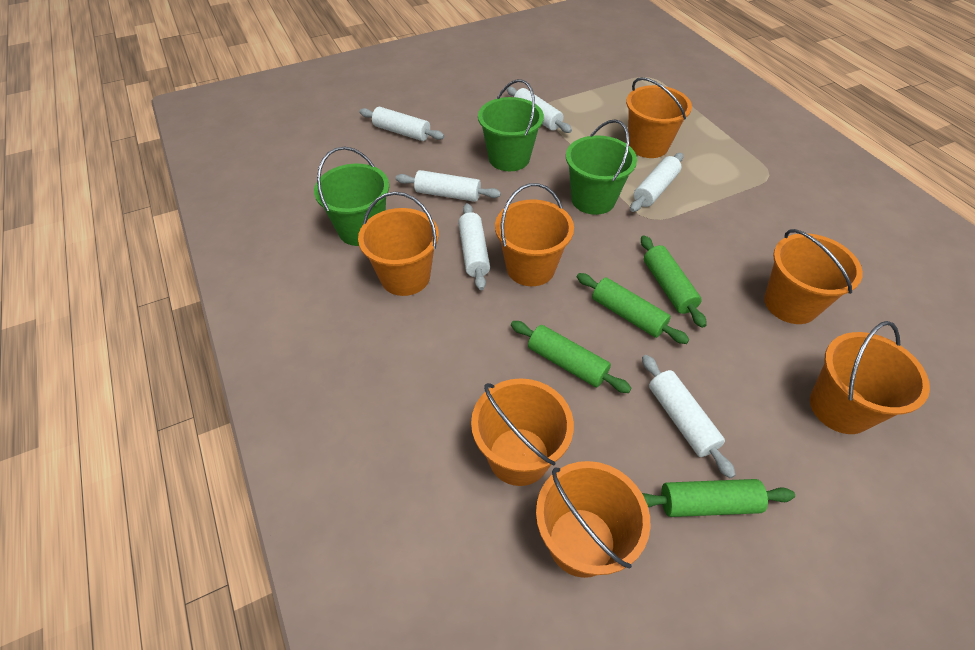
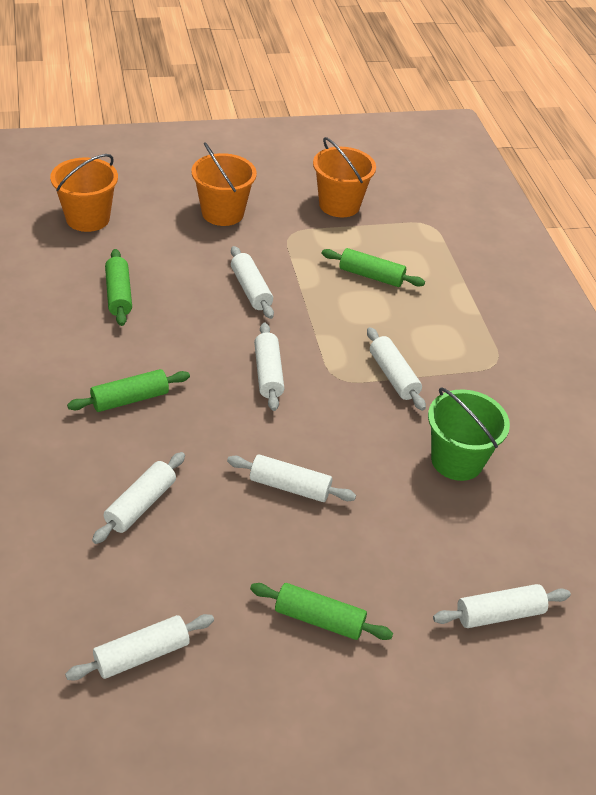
green bucket: [314,147,389,246] [478,79,544,171] [566,119,637,215] = 3 -> [428,388,510,481] = 1
orange bucket: [358,192,439,296] [471,378,574,486] [495,183,574,286] [536,461,651,578] [626,77,692,158] [764,229,863,324] [810,321,930,434] = 7 -> [50,154,118,232] [192,143,257,226] [313,137,376,217] = 3
white rolling pin: [359,107,444,141] [396,170,501,202] [458,203,490,290] [506,87,572,133] [630,153,683,212] [642,355,735,478] = 6 -> [65,614,214,680] [92,452,185,544] [227,454,356,502] [231,246,274,319] [254,322,284,411] [367,327,426,411] [433,584,571,628] = 7

